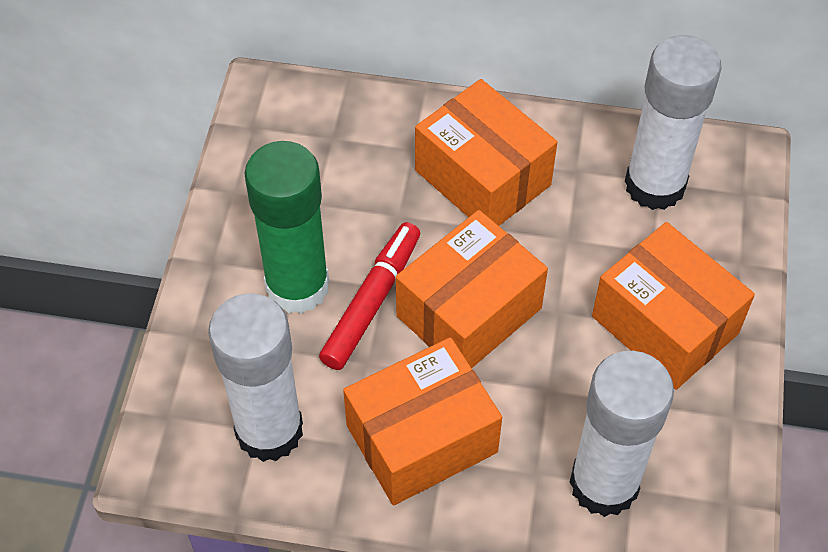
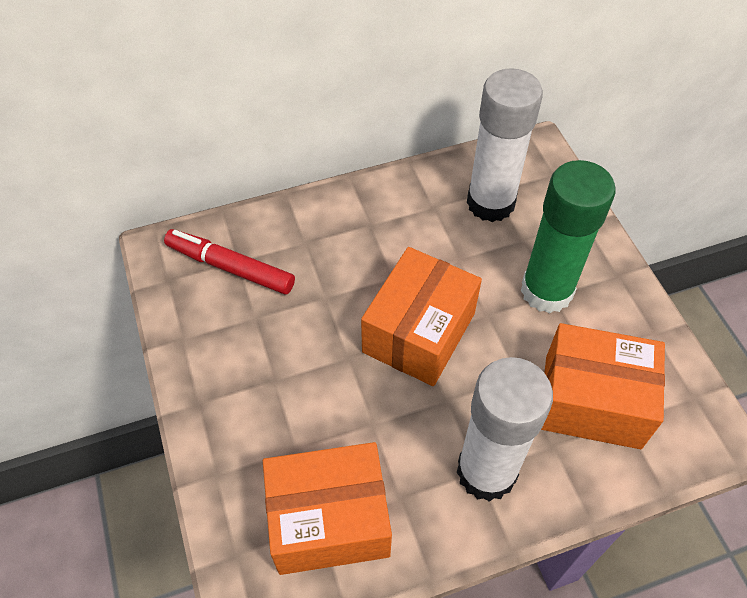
orange box: [343,337,502,505] [396,210,548,368] [415,79,557,226] [592,222,755,390] = 4 -> [263,442,392,575] [361,247,482,386] [541,323,665,449] = 3
white glue stick: [208,293,303,462] [570,351,674,517] [625,35,722,210] = 3 -> [457,357,553,502] [467,68,543,222] = 2

